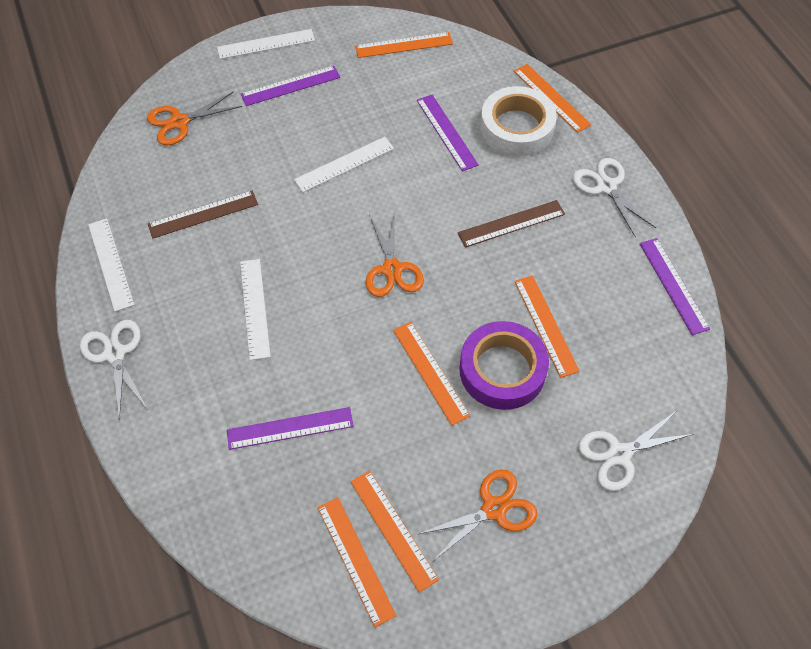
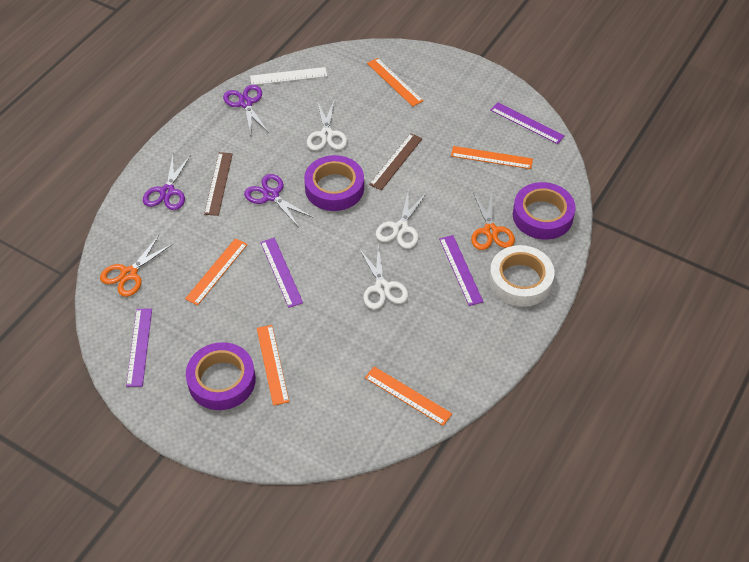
orange ruler: [317,497,396,627] [351,470,439,592] [355,32,453,58] [393,322,470,425] [514,64,591,133] [515,276,580,378] = 6 -> [185,238,248,306] [257,325,289,406] [365,366,452,426] [367,58,423,106] [451,146,533,169] = 5
orange scissors: [147,92,242,146] [366,215,424,297] [418,469,537,561] = 3 -> [100,235,174,297] [471,192,515,250] = 2
purple scissors: none = 0 -> [143,155,191,210] [223,85,269,135] [244,174,312,226] = 3
purple tape: [459,321,549,410] = 1 -> [186,342,256,410] [304,155,364,211] [513,182,576,240] = 3
white ruler: [88,218,134,312] [217,29,315,59] [240,259,271,360] [294,137,394,192] = 4 -> [250,67,327,85] = 1

